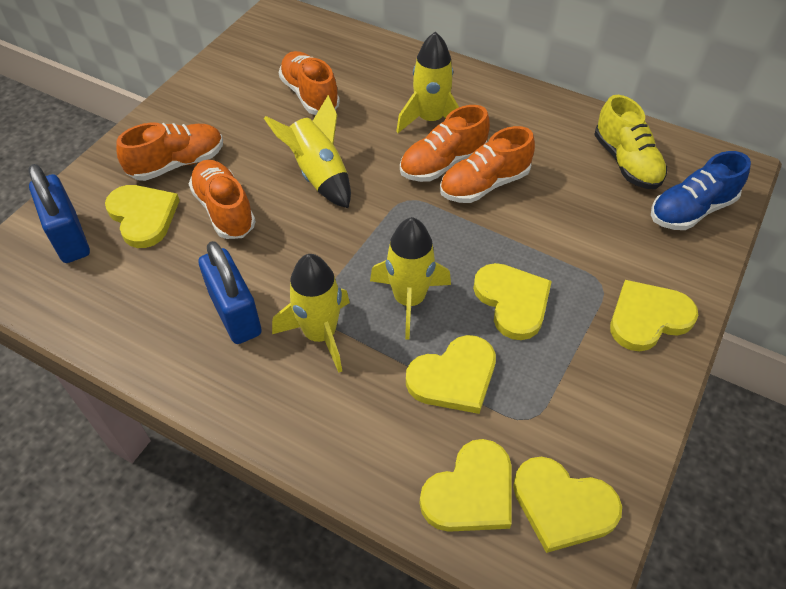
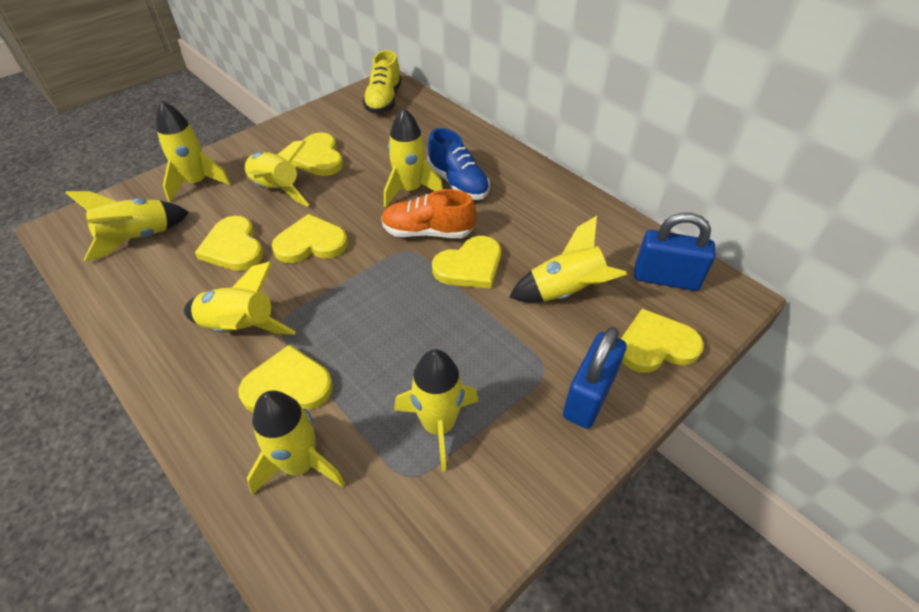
orange shoe: [116,123,223,181] [189,160,256,239] [279,51,340,115] [400,105,490,182] [440,126,535,203] = 5 -> [381,189,476,238] = 1
yellow rocket: [264,95,351,208] [272,254,350,373] [370,217,451,339] [396,32,459,133] = 4 -> [66,191,189,262] [156,101,231,202] [184,262,296,335] [244,140,309,206] [247,390,345,495] [384,108,443,208] [394,349,478,472] [509,216,627,302] = 8

